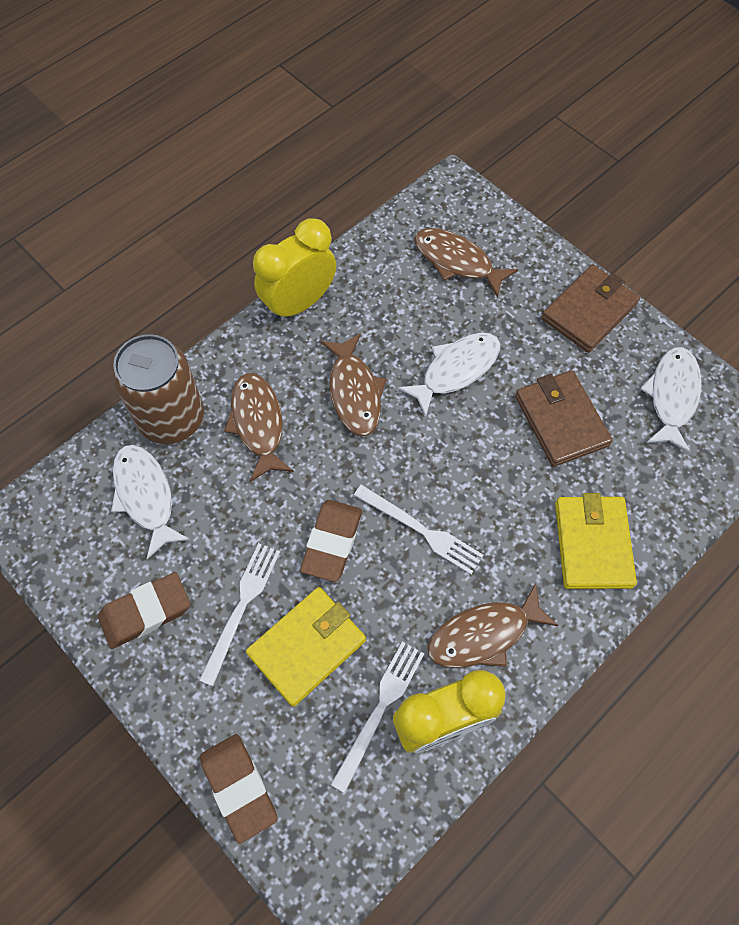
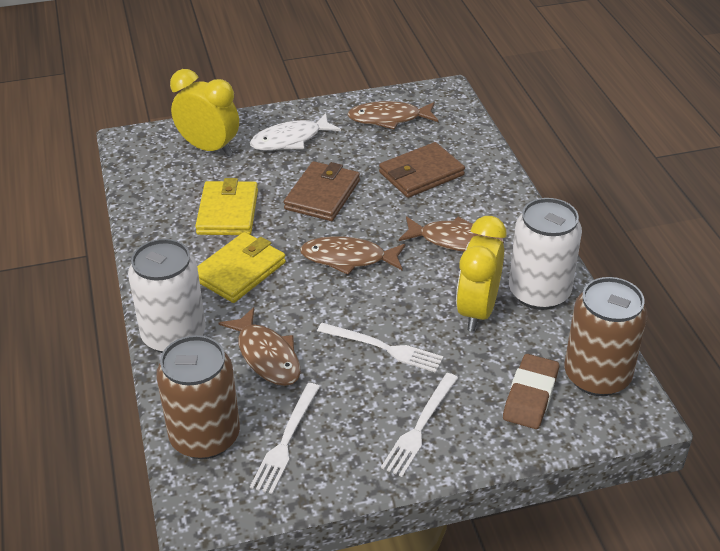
brown can: [112,334,204,444] = 1 -> [156,335,240,459] [564,277,647,396] = 2
brown eraser: [98,572,190,649] [200,734,277,844] [300,500,362,582] = 3 -> [503,354,559,429] = 1
white can: none = 0 -> [128,239,206,353] [509,198,582,310] = 2
white fish: [111,445,190,559] [397,333,500,417] [640,347,701,453] = 3 -> [250,113,341,151] = 1

